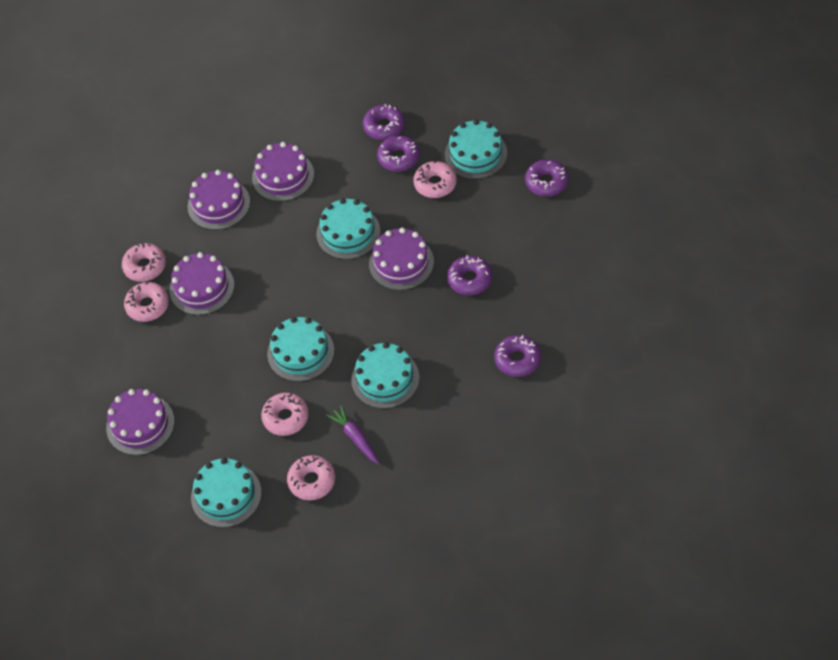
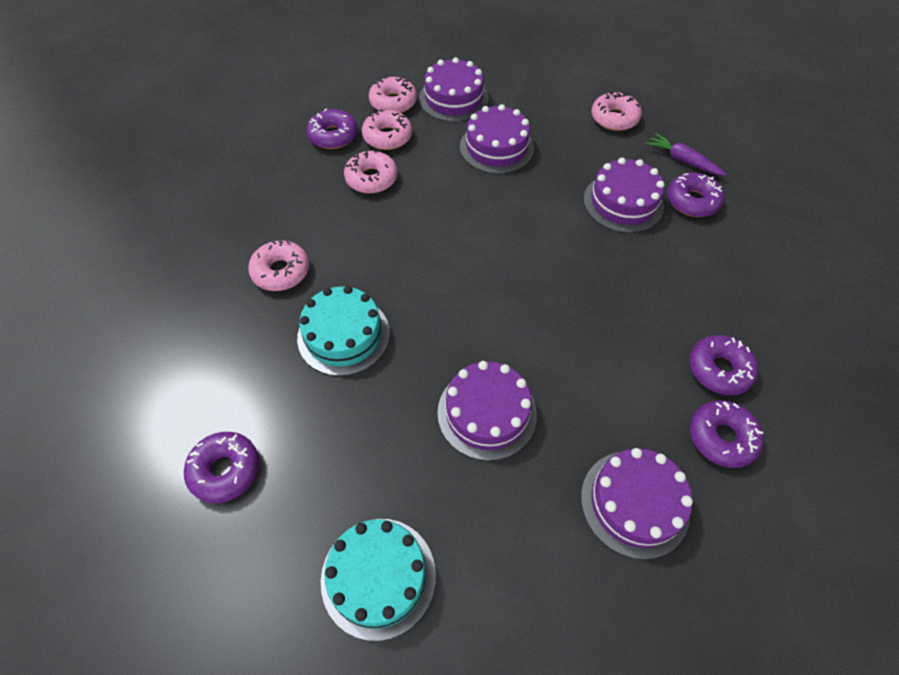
turquoise cake: [191,458,261,528] [267,317,334,381] [316,198,380,259] [351,342,419,409] [445,119,507,179] = 5 -> [297,286,390,376] [321,519,436,641] = 2

